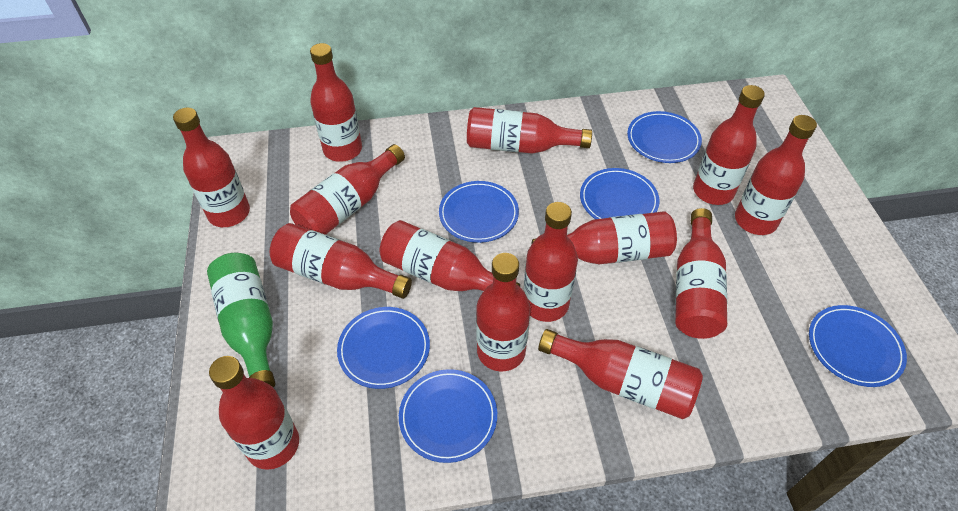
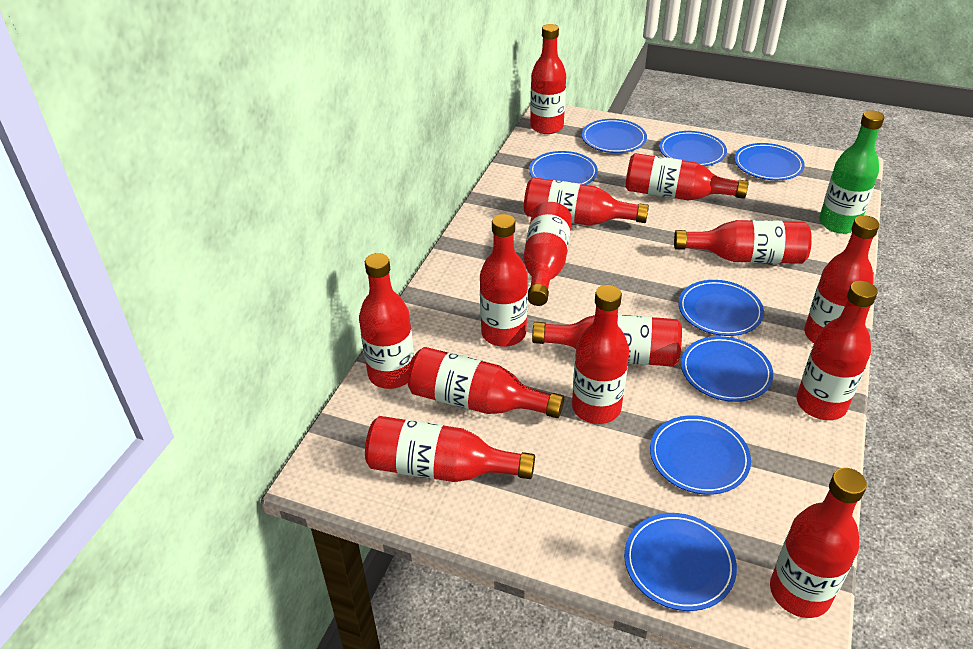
blue plate: [337,307,430,389] [399,369,497,463] [439,181,519,243] [580,168,660,219] [627,111,702,163] [809,305,907,387] = 6 -> [529,151,598,185] [582,119,647,153] [624,513,737,611] [650,415,751,495] [659,131,727,166] [678,280,764,336] [681,336,773,402] [734,143,805,180] = 8

